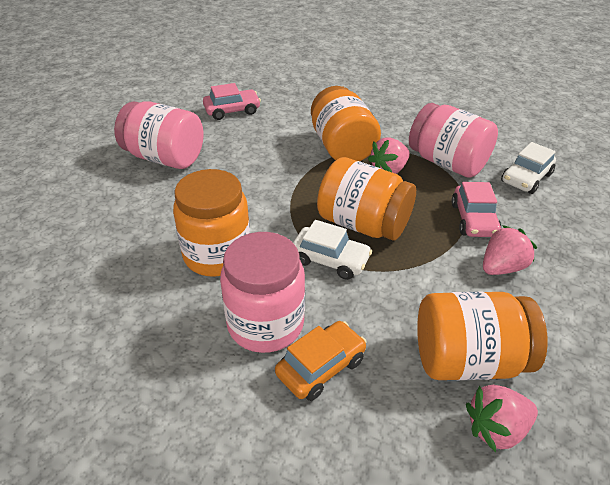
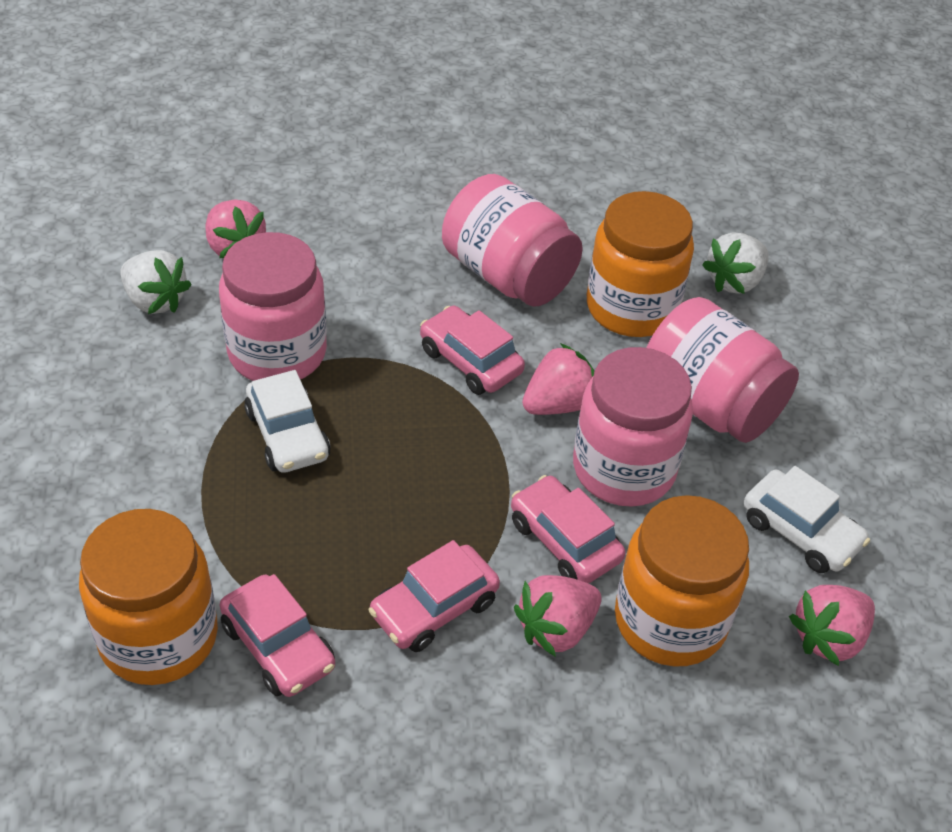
orange car: [275,321,367,401] = 1 -> none = 0
orange jar: [173,169,250,277] [311,86,381,161] [317,157,416,241] [417,292,548,380] = 4 -> [79,509,218,685] [587,191,694,337] [615,495,749,666] = 3
pink car: [203,83,261,120] [451,182,501,237] = 2 -> [220,574,335,697] [368,540,500,652] [420,306,525,395] [511,475,625,583] = 4
pink jar: [114,101,204,169] [220,232,305,353] [409,103,498,178] = 3 -> [219,232,327,381] [442,174,583,307] [573,347,693,507] [646,297,799,443] = 4
pink strawberry: [368,137,410,174] [466,385,538,452] [483,225,537,275] = 3 -> [205,200,266,258] [514,575,601,657] [522,343,594,415] [789,585,875,666] = 4
white strawberry: none = 0 -> [120,250,192,314] [702,232,769,294] = 2

